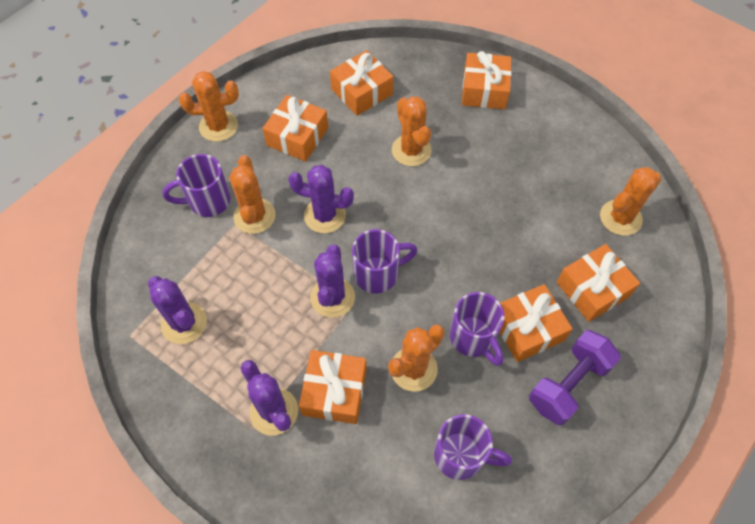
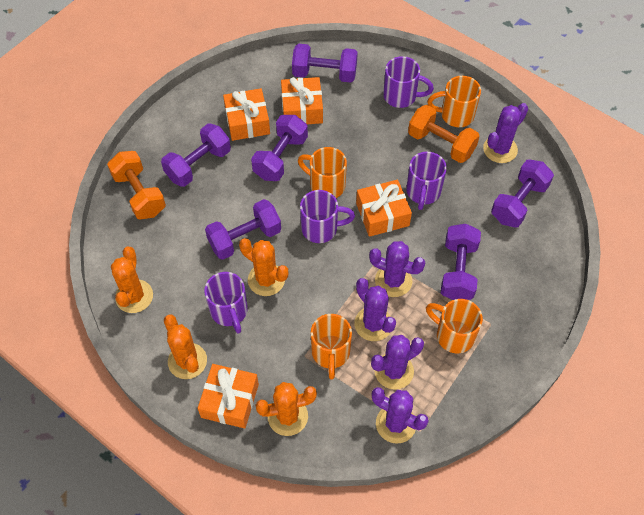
orange cactus: [179,71,239,142] [229,155,276,234] [388,324,445,392] [392,97,431,166] [600,167,661,236] = 5 -> [111,247,153,313] [164,314,207,379] [239,238,288,296] [256,382,317,436] = 4
orange dumbbell: none = 0 -> [107,151,166,219] [408,105,480,163] = 2
orange gift: [262,95,328,162] [299,350,367,424] [330,50,394,116] [462,51,512,109] [500,284,573,362] [557,244,640,322] = 6 -> [198,364,259,429] [223,88,270,141] [281,77,323,124] [356,180,412,237] = 4
orange mug: none = 0 -> [298,147,347,198] [311,314,352,380] [426,299,483,354] [427,76,481,127] = 4
purple cactus: [148,276,207,344] [240,360,298,436] [288,165,354,233] [310,244,355,318] = 4 -> [354,278,396,341] [369,241,425,297] [371,335,424,390] [372,387,429,444] [483,103,528,163] = 5
purple dumbbell: [529,330,621,425] = 1 -> [161,123,231,187] [205,199,281,260] [251,115,308,181] [292,44,358,83] [441,224,481,300] [491,160,554,227] = 6

